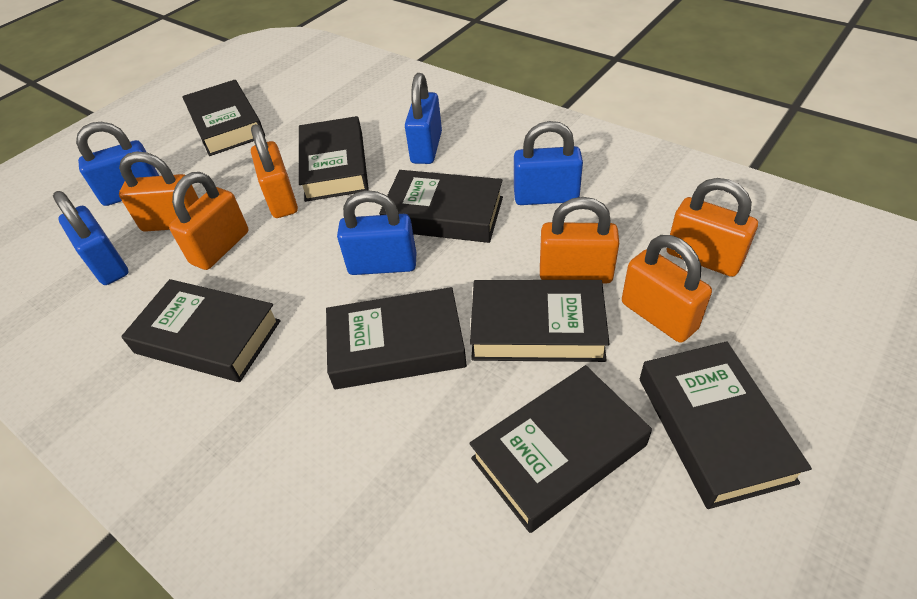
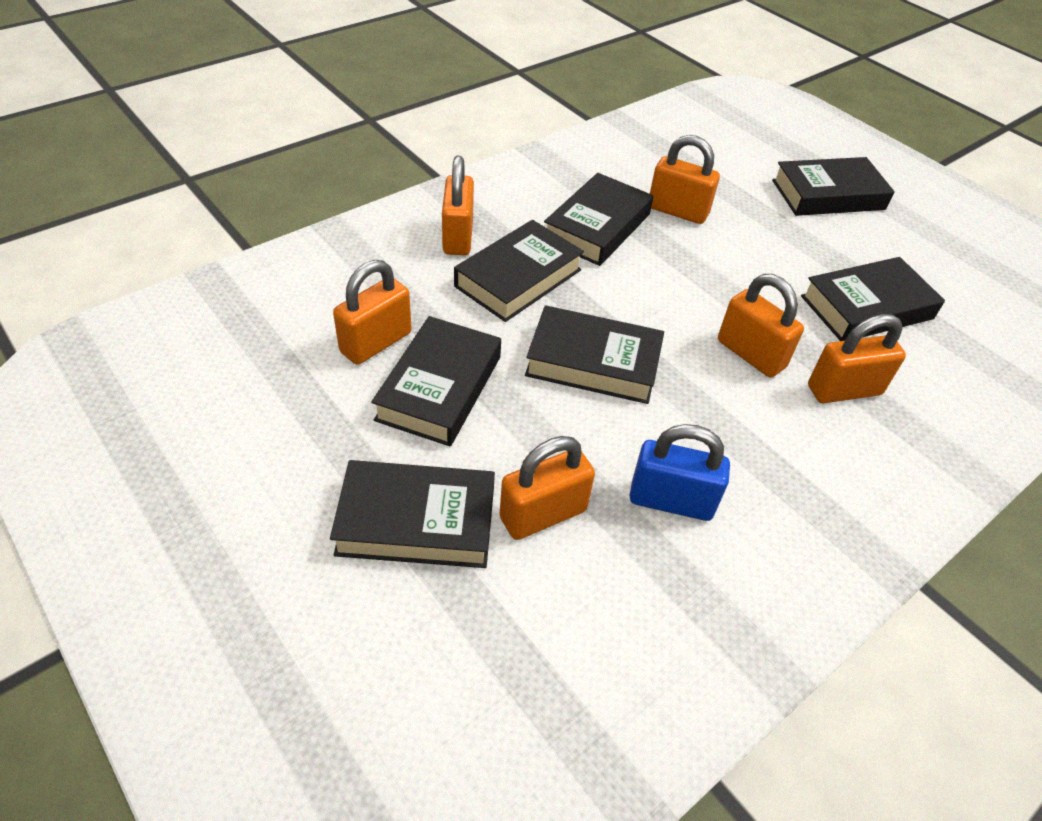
black book: [121,279,281,382] [182,80,265,156] [299,116,369,202] [326,287,467,389] [379,170,503,243] [469,365,652,533] [470,280,610,362] [640,341,812,509] = 8 -> [330,460,495,568] [371,316,501,446] [454,220,584,322] [525,305,664,404] [544,173,653,266] [772,157,895,216] [801,257,945,341] = 7
blue padlock: [53,191,128,285] [76,122,159,206] [337,190,416,275] [405,73,442,164] [514,121,583,205] = 5 -> [630,424,730,521] = 1

